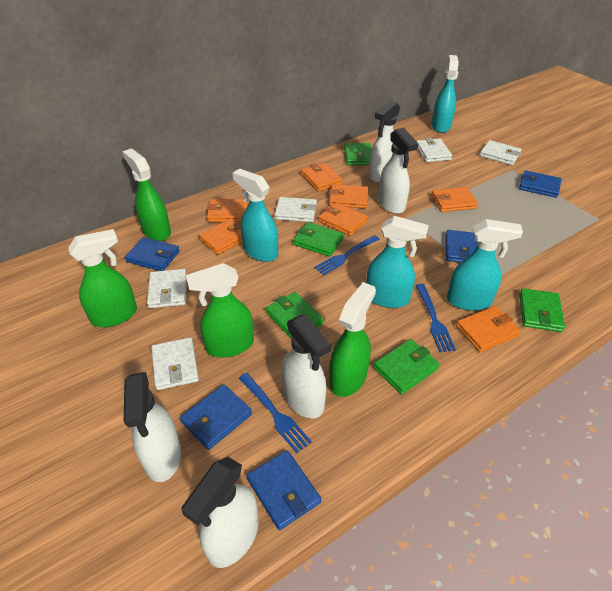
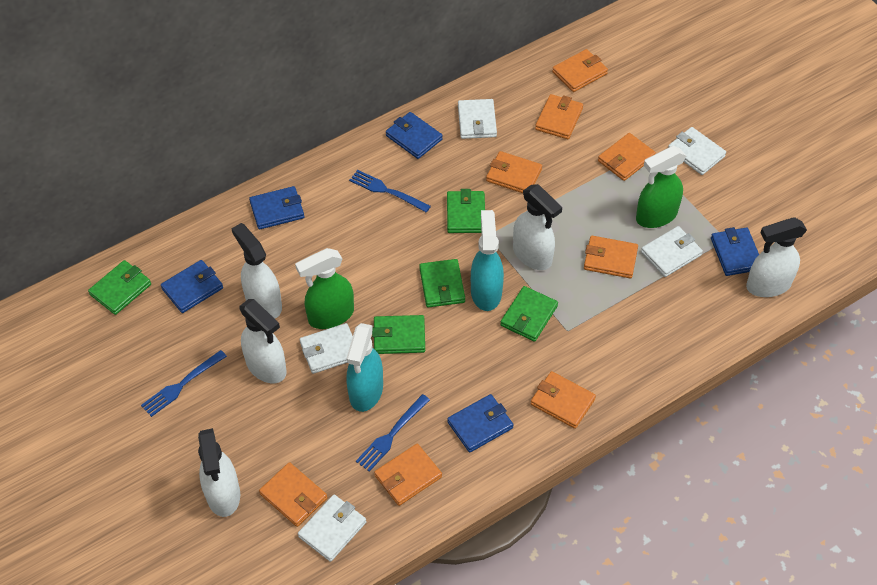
green spray bottle: [68,229,137,327] [122,148,171,241] [186,263,254,358] [329,282,376,397] = 4 -> [295,248,354,329] [636,146,686,228] = 2
orange wallet: [199,218,243,255] [207,199,249,222] [301,163,343,192] [318,202,368,236] [329,184,369,209] [431,187,478,212] [456,306,520,352] = 7 -> [259,462,327,527] [374,444,442,506] [486,151,542,193] [531,371,596,429] [535,94,583,139] [552,49,608,92] [584,236,638,278] [598,133,656,181] = 8
turquoise spray bottle: [232,169,278,262] [366,216,429,308] [432,55,459,133] [447,219,523,311] = 4 -> [346,323,383,412] [471,210,504,311] = 2

